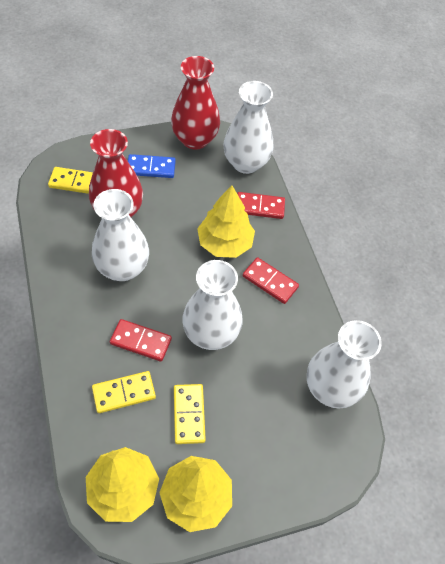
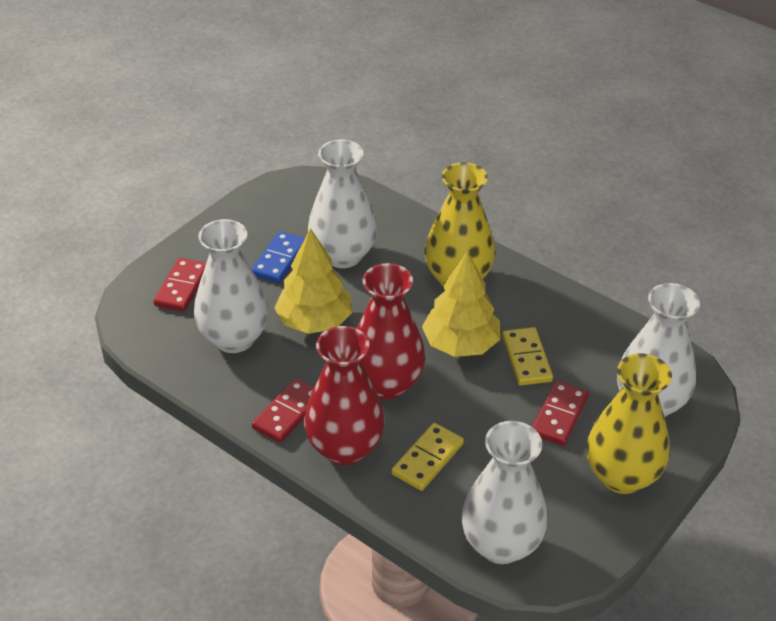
yellow domino: [48,167,93,194] [92,371,156,413] [174,384,206,444] = 3 -> [392,423,464,491] [502,327,553,386] = 2
yellow tree: [86,447,159,522] [159,456,232,532] [197,185,255,258] = 3 -> [274,228,352,334] [422,251,500,357] = 2
yellow vase: none = 0 -> [425,162,495,287] [586,354,672,494] = 2

